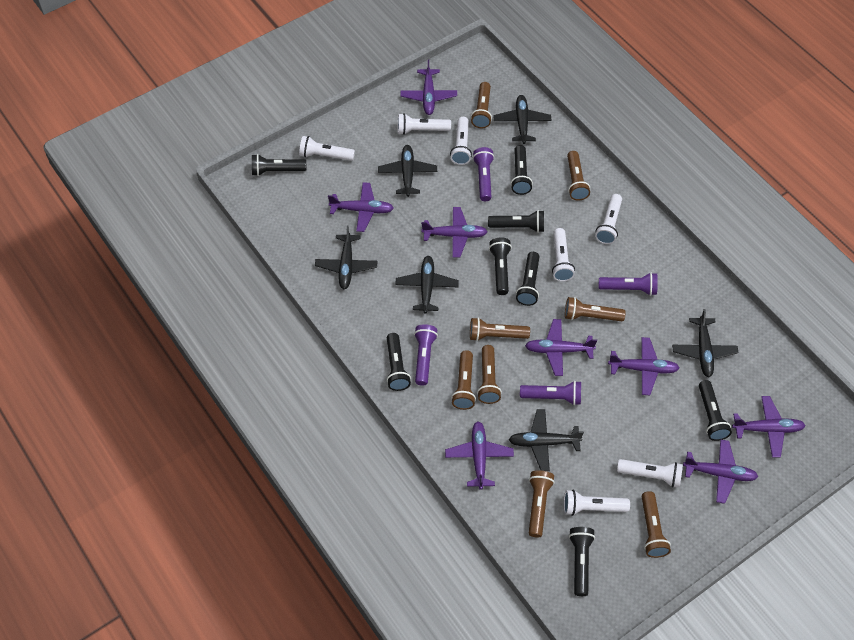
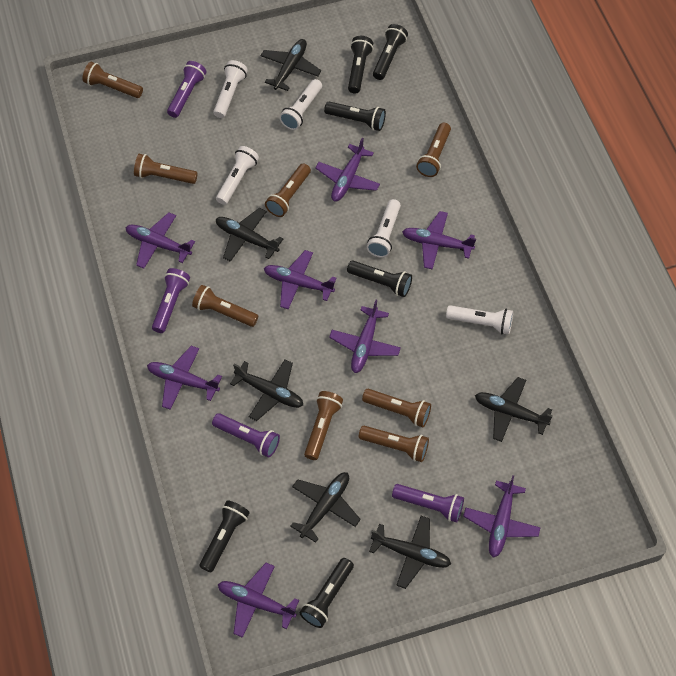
black flashlight: [252,154,306,176] [387,333,411,391] [488,210,544,233] [489,237,512,295] [511,145,533,195] [516,252,539,306] [569,527,595,596] [699,380,732,441] = 8 -> [200,500,250,572] [300,558,354,628] [324,102,386,131] [347,260,412,297] [348,36,373,93] [373,24,408,80] = 6
white flashlight: [299,136,355,161] [398,113,451,135] [450,117,472,165] [552,228,575,281] [564,490,630,516] [595,194,622,244] [617,459,683,488] = 7 -> [213,60,248,118] [216,146,259,205] [279,79,322,130] [367,199,401,258] [446,305,513,335] = 5

